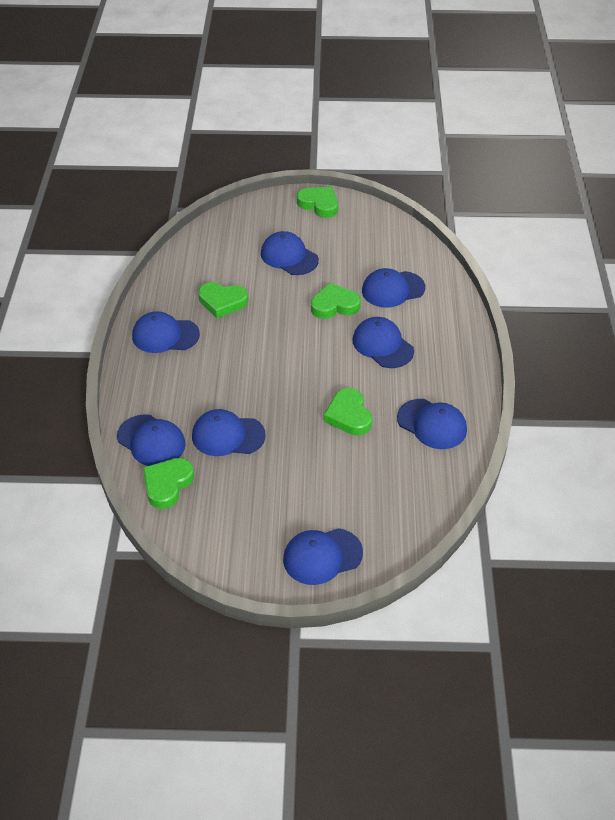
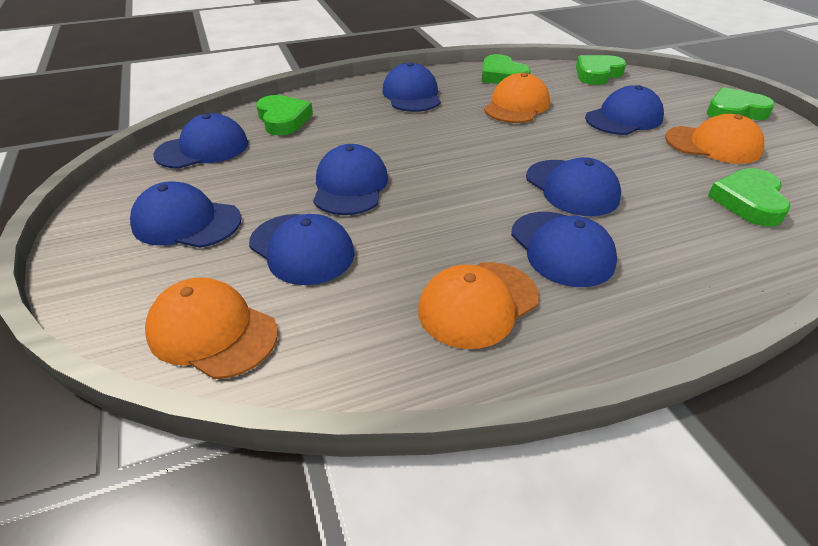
orange cap: none = 0 -> [145,277,278,379] [418,262,539,349] [484,73,550,123] [665,114,764,164] = 4

